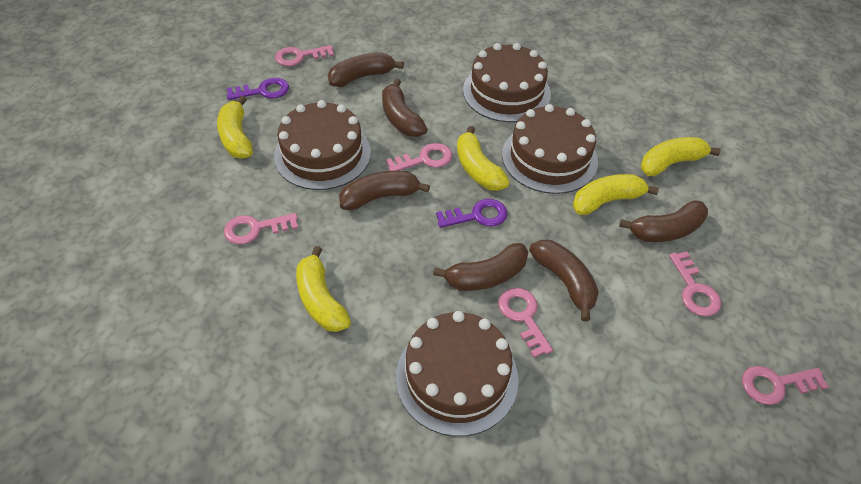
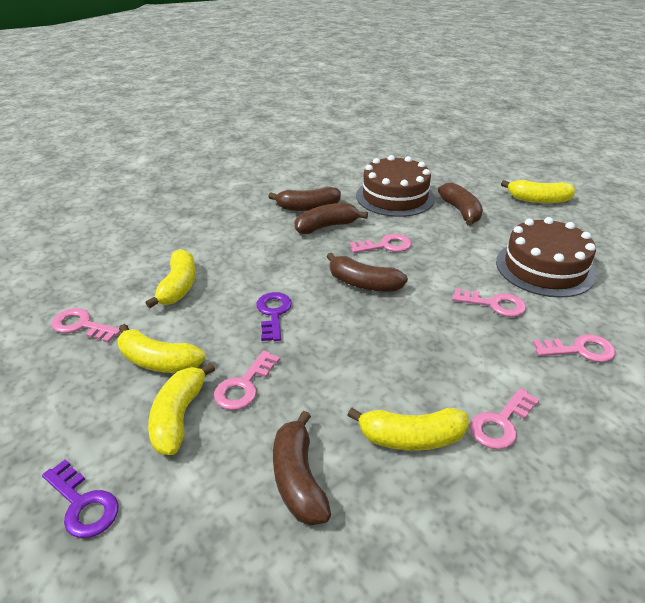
brown banana: [328,53,404,87] [339,171,430,210] [382,79,427,137] [433,243,528,291] [529,240,599,322] [619,200,708,242] = 6 -> [268,187,341,211] [273,411,331,526] [295,203,368,234] [327,253,408,292] [438,182,483,226] = 5
brown cake: [274,100,371,190] [396,311,519,436] [463,43,551,122] [502,104,598,194] = 4 -> [356,155,435,217] [496,217,596,298] = 2

